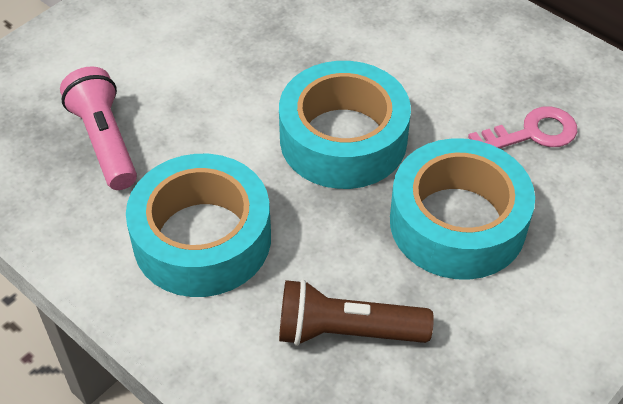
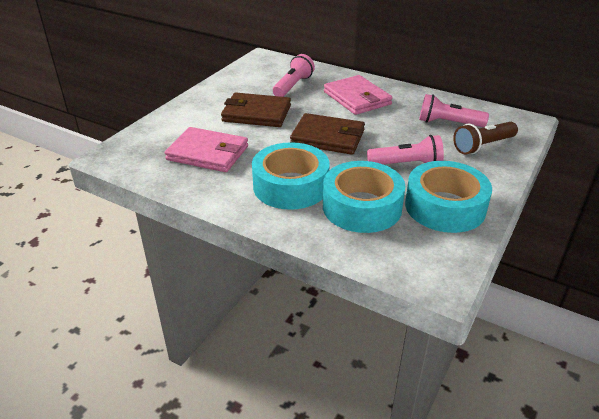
brown wallet: none = 0 -> [221,92,291,127] [290,113,365,155] = 2
pink flashlight: [60,66,137,190] = 1 -> [273,54,315,97] [367,135,444,164] [419,94,489,127] = 3
pink key: [468,106,577,149] = 1 -> none = 0
pink wallet: none = 0 -> [165,127,248,172] [324,75,393,115] = 2

